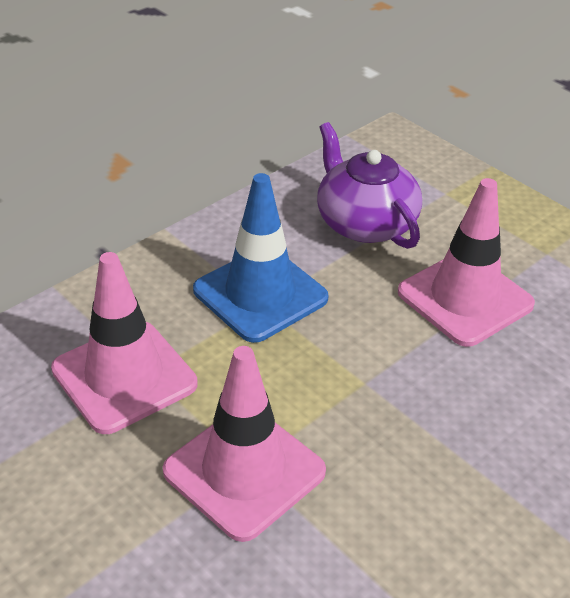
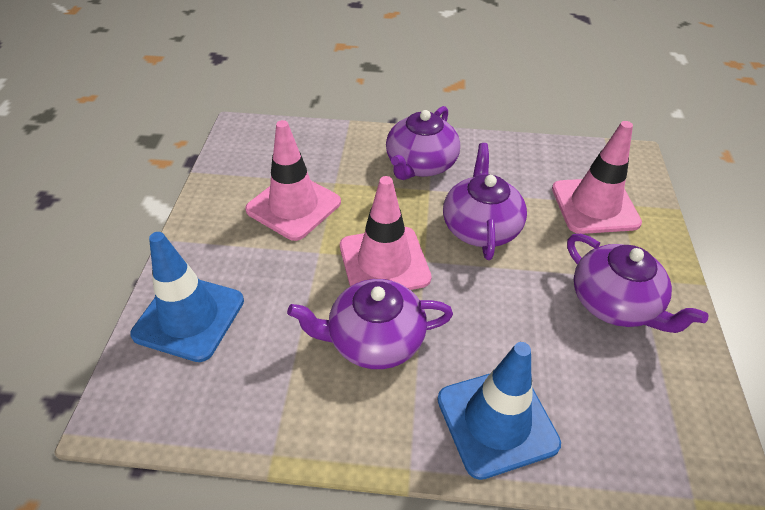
blue traffic cone: [193,173,329,343] = 1 -> [130,232,244,362] [437,342,561,480] = 2
purple teapot: [317,122,422,249] = 1 -> [287,279,453,369] [386,106,460,180] [443,143,527,260] [567,234,708,333] = 4

